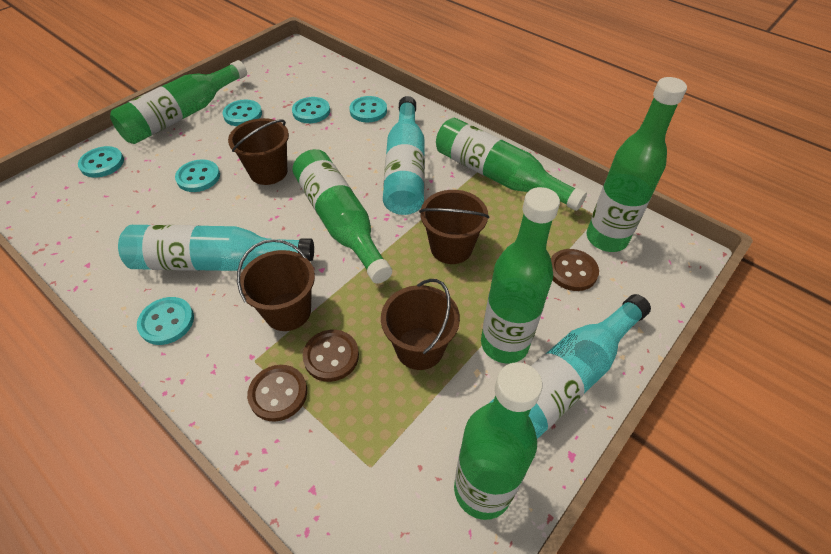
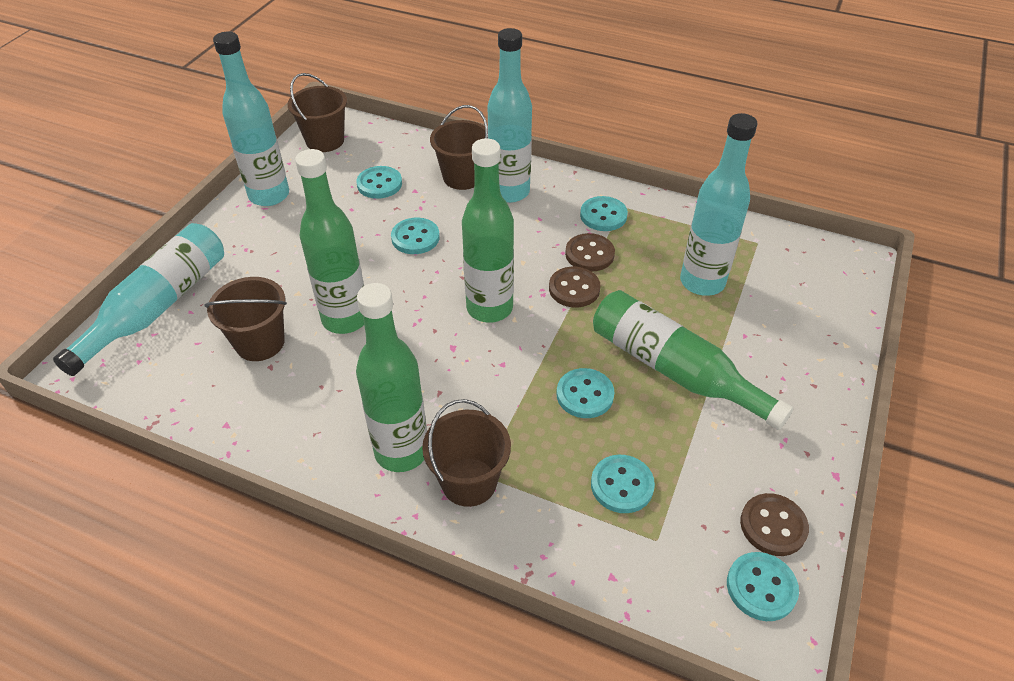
green bottle: [110,60,247,144] [293,149,392,283] [436,117,587,211] [454,362,542,520] [481,187,560,364] [587,77,687,252] = 6 -> [295,149,364,334] [356,283,427,472] [462,139,514,323] [593,290,793,430] = 4
turquoise bottle: [118,225,314,271] [383,96,425,215] [488,294,651,439] = 3 -> [53,223,224,376] [213,31,289,206] [488,28,532,203] [680,113,757,296] = 4

